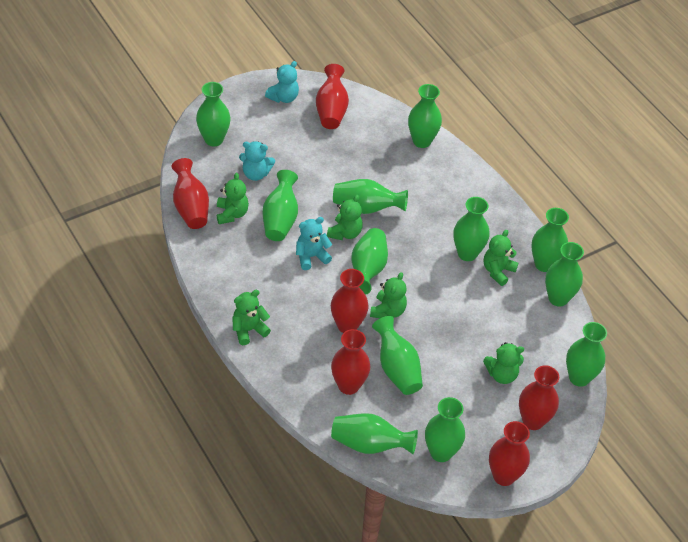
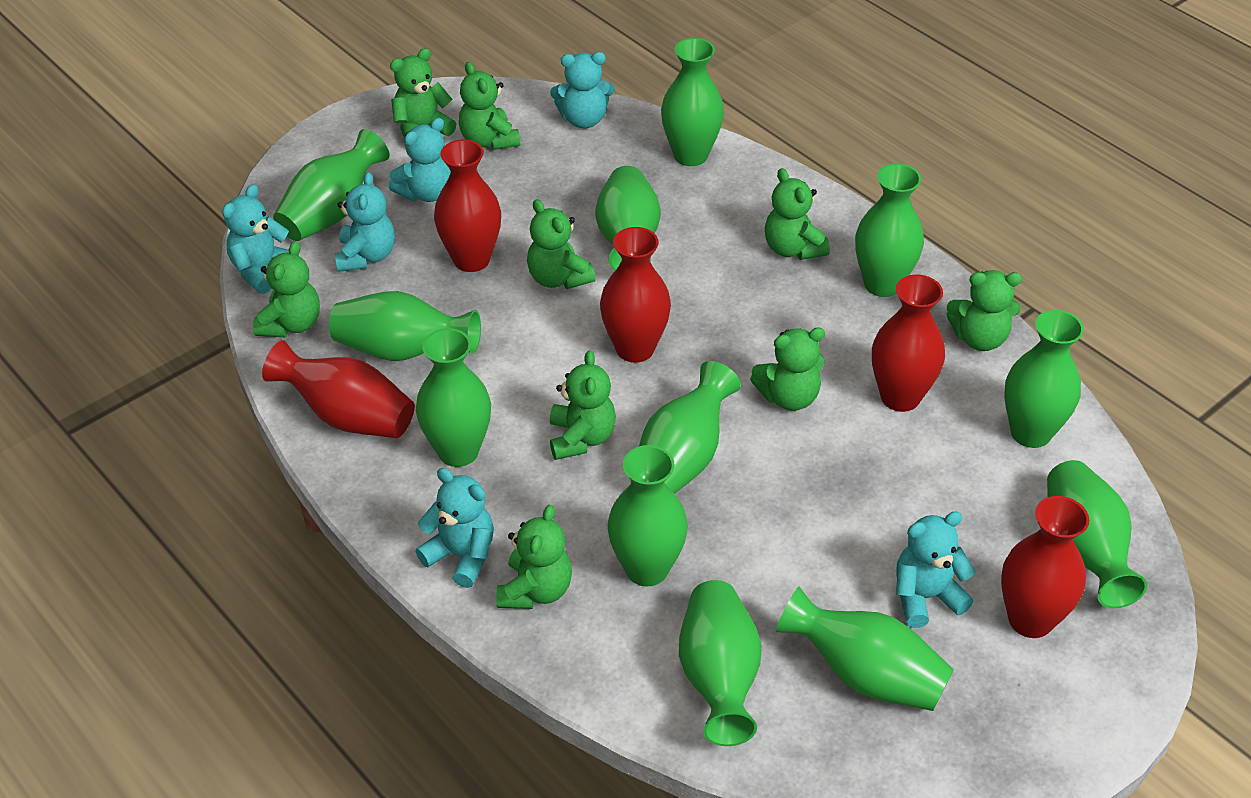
green teddy bear: [217,173,249,224] [232,290,271,345] [327,195,363,240] [370,272,407,318] [483,342,524,384] [484,230,518,286] = 6 -> [253,241,320,337] [390,48,456,139] [459,62,520,150] [496,505,572,609] [527,199,596,289] [550,350,616,460] [750,327,825,411] [765,168,830,260] [947,270,1022,351] = 9
red vase: [171,158,209,229] [316,64,349,129] [331,269,369,333] [331,329,370,395] [489,421,530,486] [519,365,559,430] = 6 -> [262,340,415,438] [434,139,501,272] [600,227,671,363] [872,275,945,412] [1001,496,1089,638] = 5
turquoise teddy bear: [239,141,275,181] [265,61,299,103] [296,217,332,270] = 3 -> [222,184,289,294] [335,172,395,272] [389,118,451,202] [415,468,494,588] [550,52,615,128] [896,512,975,628] = 6

